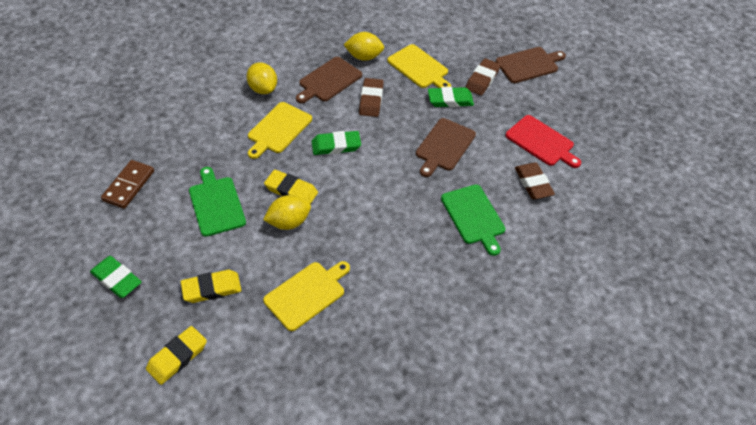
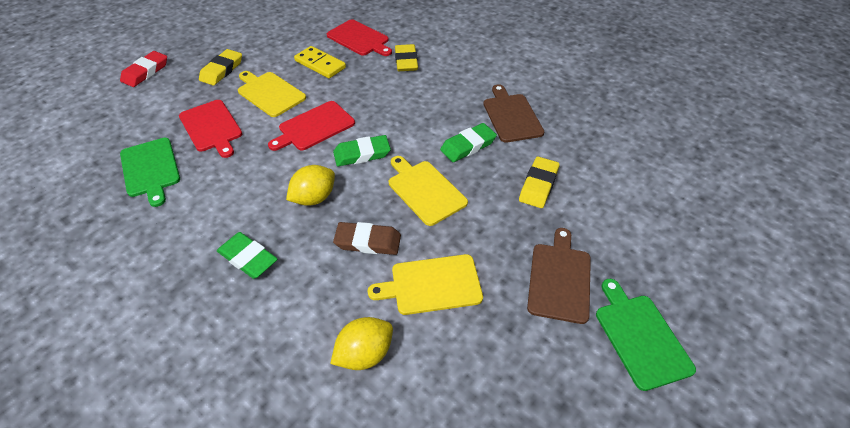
brown cutting board: [296,57,362,103] [416,118,476,177] [496,47,566,83] = 3 -> [484,84,544,143] [527,228,591,324] = 2
brown domino: [101,160,154,209] = 1 -> none = 0
brown eraser: [359,78,384,117] [466,58,501,96] [515,163,555,199] = 3 -> [333,222,401,255] = 1
red cutting board: [506,115,581,168] = 1 -> [179,100,242,158] [268,101,355,151] [327,19,392,56] = 3
red eraser: none = 0 -> [120,51,167,87] = 1
yellow domino: none = 0 -> [294,46,346,78] = 1
yellow lemon: [246,62,277,94] [263,195,311,230] [344,32,384,61] = 3 -> [286,165,335,206] [330,317,393,370] = 2

